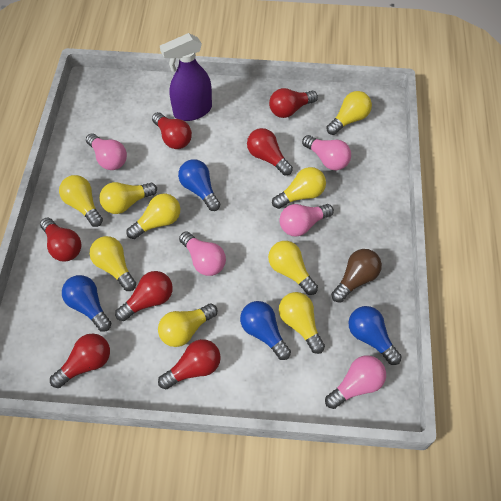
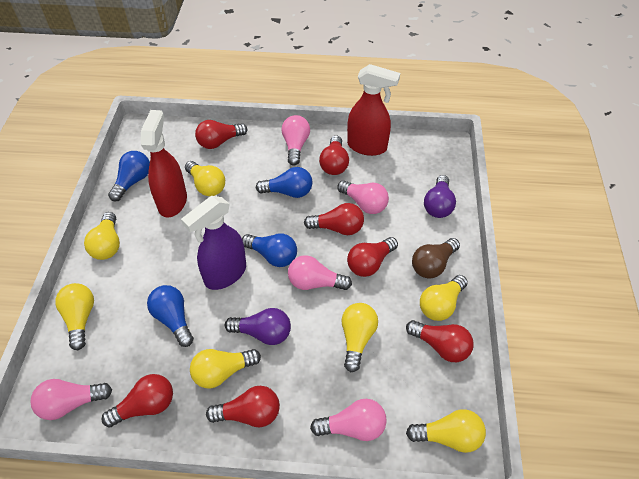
purple light bulb: none = 0 -> [225,308,291,345] [424,175,456,218] = 2
red spray bottle: none = 0 -> [141,110,187,218] [347,64,400,156] = 2
yellow light bulb: [59,175,103,227] [90,236,136,291] [99,182,157,214] [126,194,180,239] [158,303,218,347] [268,241,318,295] [272,167,326,209] [279,292,325,354] [326,91,372,135] = 9 -> [55,283,94,350] [84,212,120,260] [185,161,225,196] [190,349,261,389] [342,303,378,372] [406,409,486,453] [420,275,468,321] = 7

